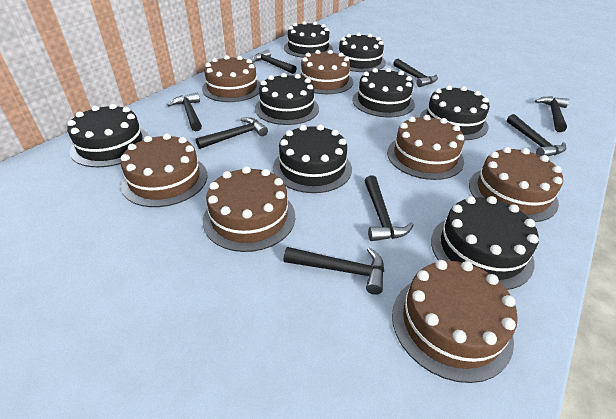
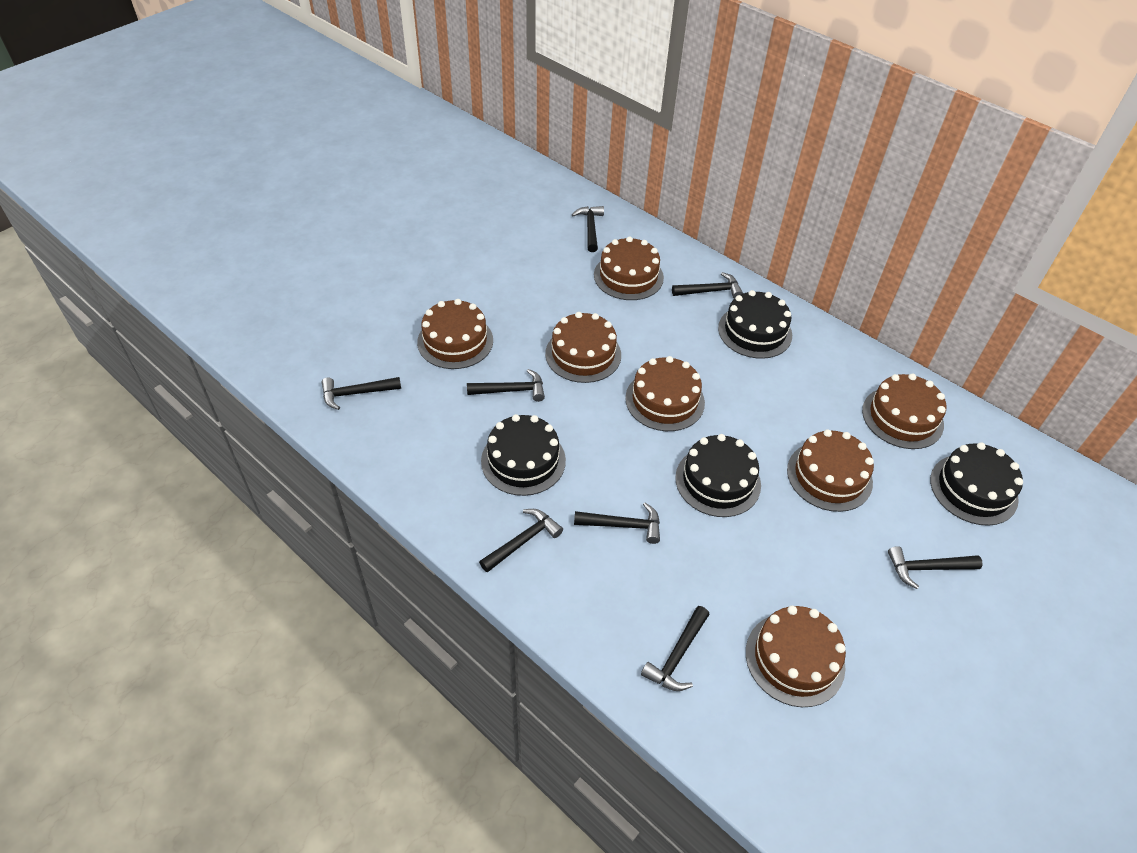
black cake: [67,104,149,167] [255,73,319,125] [273,125,352,193] [284,21,333,58] [339,32,386,72] [352,68,415,117] [420,85,490,140] [431,196,539,290] = 8 -> [481,414,566,496] [675,434,761,517] [718,290,792,359] [930,442,1023,526] = 4

